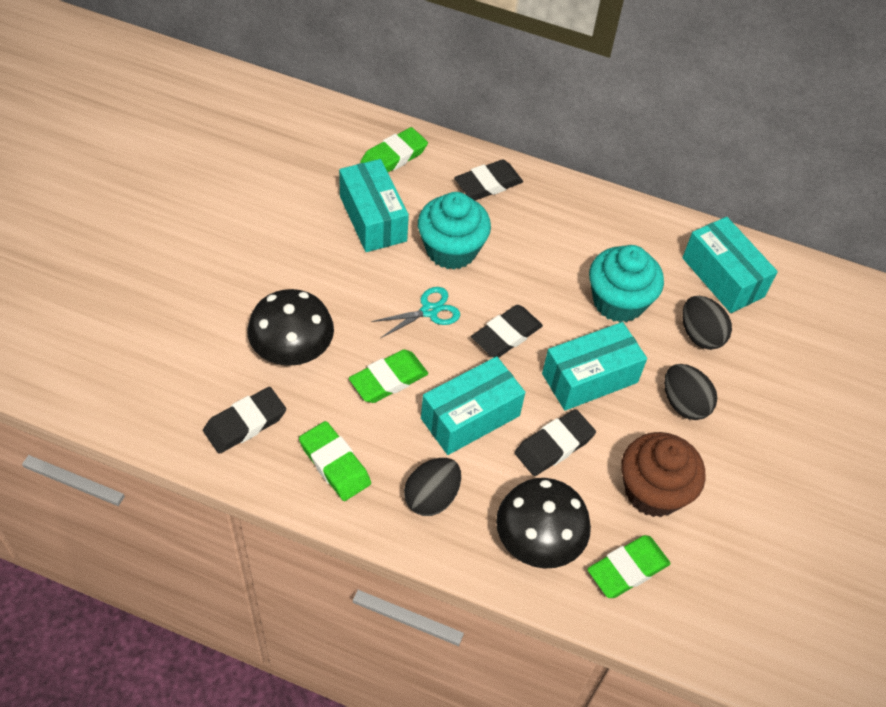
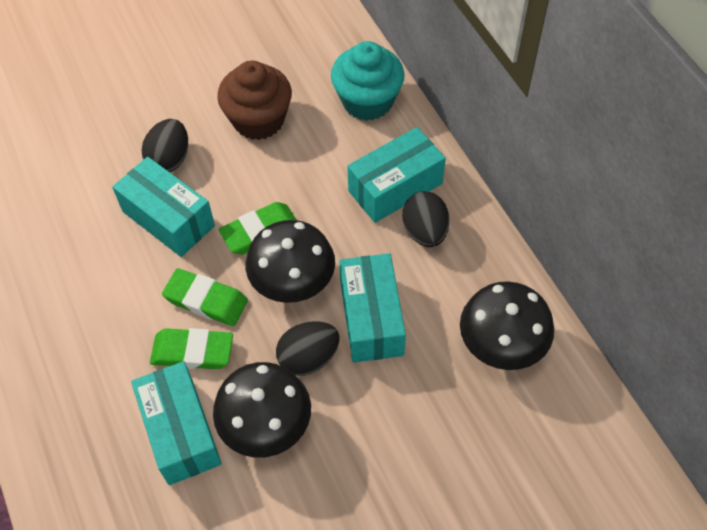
black eraser: [203,387,286,454] [454,160,523,200] [471,305,543,358] [515,409,596,476] = 4 -> none = 0
black mushroom: [247,289,334,366] [496,478,591,568] = 2 -> [213,362,311,458] [246,220,335,303] [460,281,554,370] = 3
green eraser: [299,421,371,501] [349,349,428,403] [360,127,428,172] [587,535,671,598] = 4 -> [150,328,233,369] [162,268,248,326] [219,202,296,255] = 3
turquoise cupcake: [418,192,491,270] [589,245,664,323] = 2 -> [331,41,404,121] = 1
turquoise scissors: [371,287,460,338] = 1 -> none = 0

